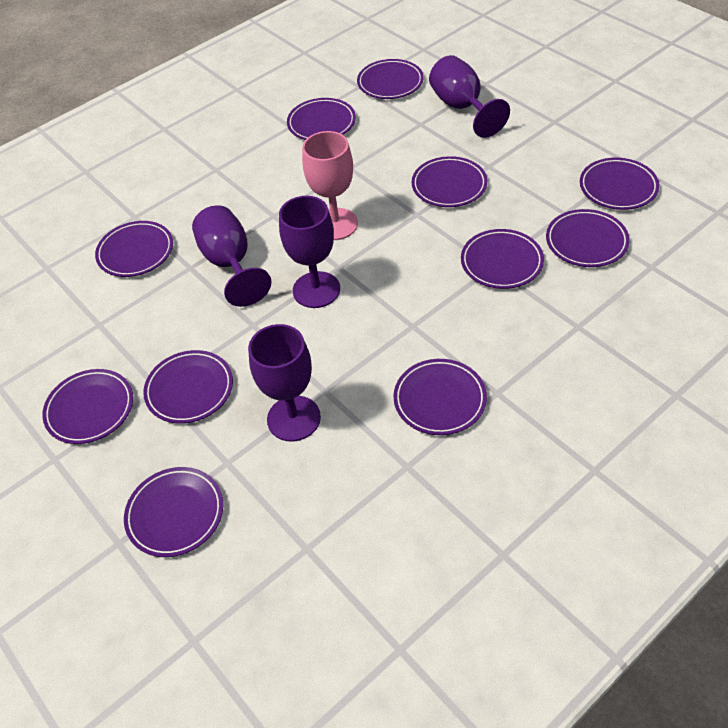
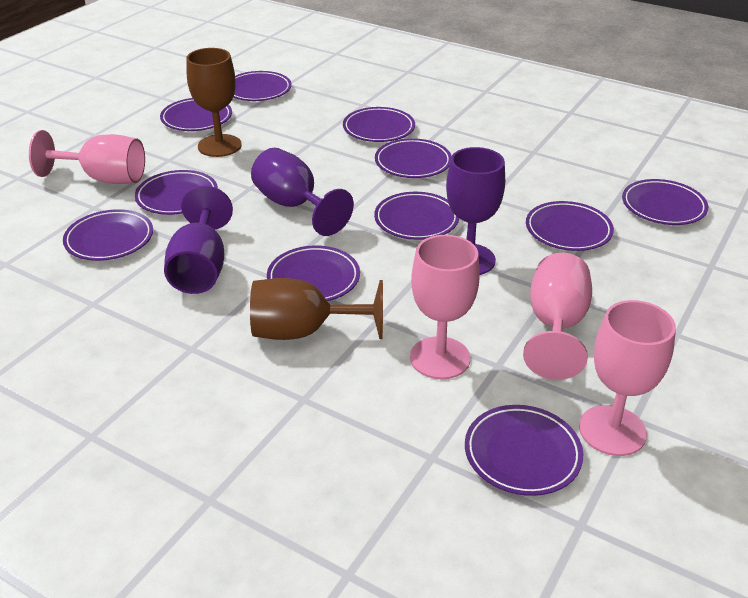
brown goblet: none = 0 -> [186,48,242,157] [250,278,383,340] = 2
pink goblet: [302,131,358,240] = 1 -> [29,130,145,184] [410,235,480,379] [523,253,592,380] [579,300,676,456] = 4
purple goblet: [192,205,271,307] [248,324,321,442] [279,196,340,308] [429,55,510,138] = 4 -> [164,186,233,294] [251,148,354,236] [446,147,505,275] = 3

